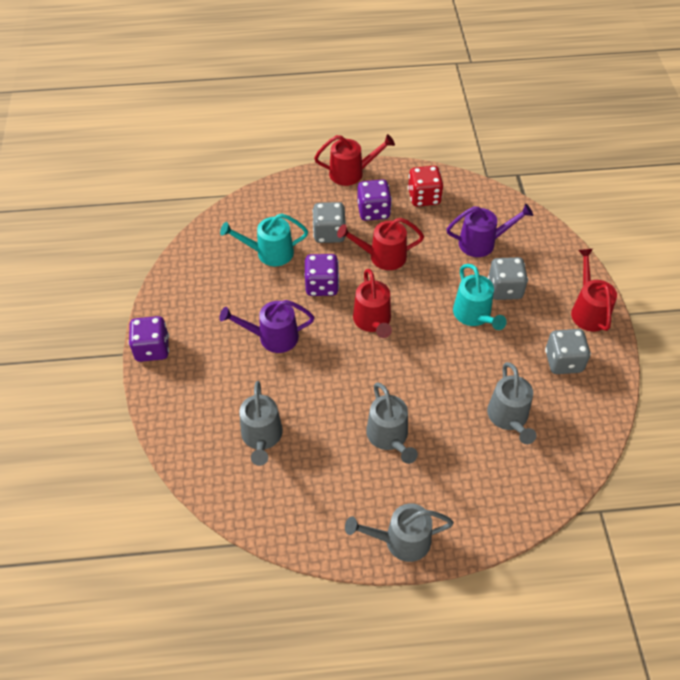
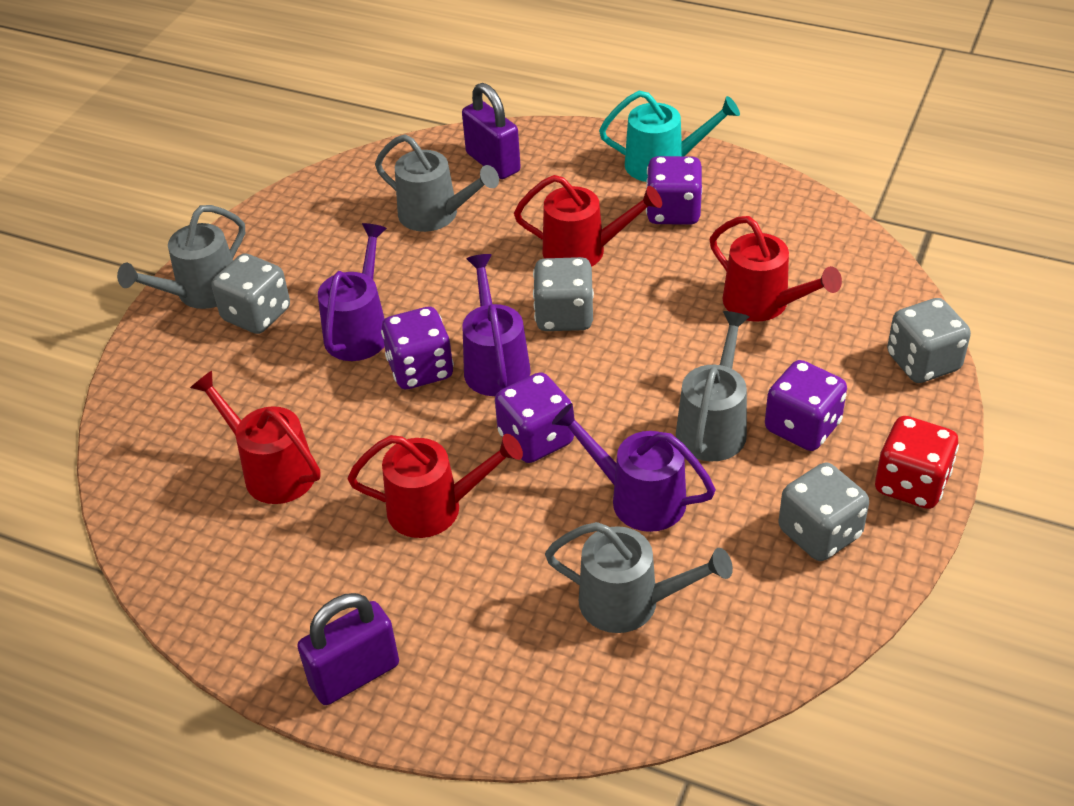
grey dice: [312,202,346,243] [488,257,528,300] [545,329,591,374] = 3 -> [211,253,290,334] [533,257,594,331] [778,462,869,561] [887,298,971,383] = 4
purple dice: [128,316,169,362] [304,254,339,296] [357,179,392,221] = 3 -> [381,307,454,389] [495,372,574,463] [646,156,702,225] [765,360,847,451] = 4
purple padlock: none = 0 -> [297,593,399,705] [462,83,521,179] = 2
purple watering can: [219,300,314,353] [447,204,533,257] = 2 -> [318,223,387,361] [462,254,531,396] [552,403,716,532] = 3
turquoise watering can: [220,214,308,266] [453,264,507,330] = 2 -> [599,91,740,182] = 1

